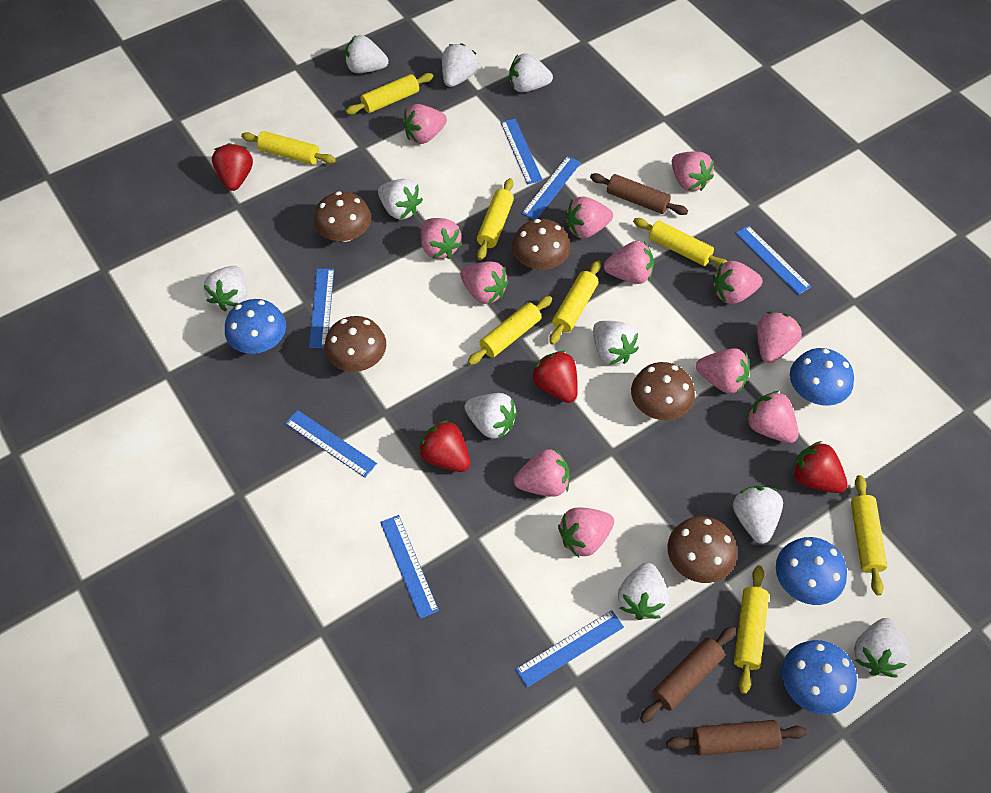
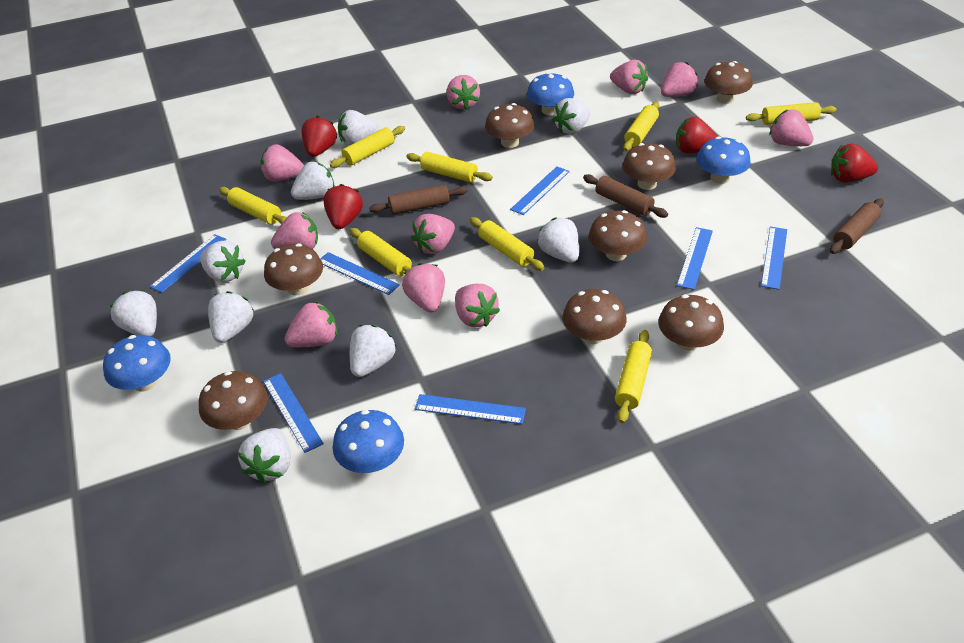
brown mushroom: [314,191,371,242] [324,316,386,372] [512,219,570,270] [631,362,695,420] [667,516,737,583] = 5 -> [199,371,268,430] [264,244,323,296] [485,103,534,148] [563,289,626,344] [589,210,647,261] [622,143,676,190] [658,295,724,351] [704,61,753,104] = 8
pink strawberry: [402,104,447,144] [421,218,462,259] [460,261,509,304] [514,449,570,497] [558,507,614,557] [566,197,613,238] [604,241,654,284] [672,152,714,191] [696,348,750,394] [713,261,763,304] [746,391,799,443] [757,312,802,363] = 12 -> [261,144,304,182] [271,212,318,249] [285,301,337,347] [402,263,445,313] [411,214,455,254] [447,75,480,110] [455,284,500,327] [610,60,648,94] [661,62,698,97] [770,109,813,146] = 10
white strawberry: [204,266,247,311] [345,35,388,73] [378,179,423,220] [442,43,478,87] [464,393,517,439] [509,53,553,92] [593,321,639,365] [618,562,669,620] [733,486,783,544] [854,618,910,677] = 10 -> [110,290,157,337] [200,240,246,282] [208,291,254,343] [238,428,291,483] [291,161,335,200] [338,110,379,146] [350,325,397,377] [537,217,579,263] [552,98,590,134] = 9

